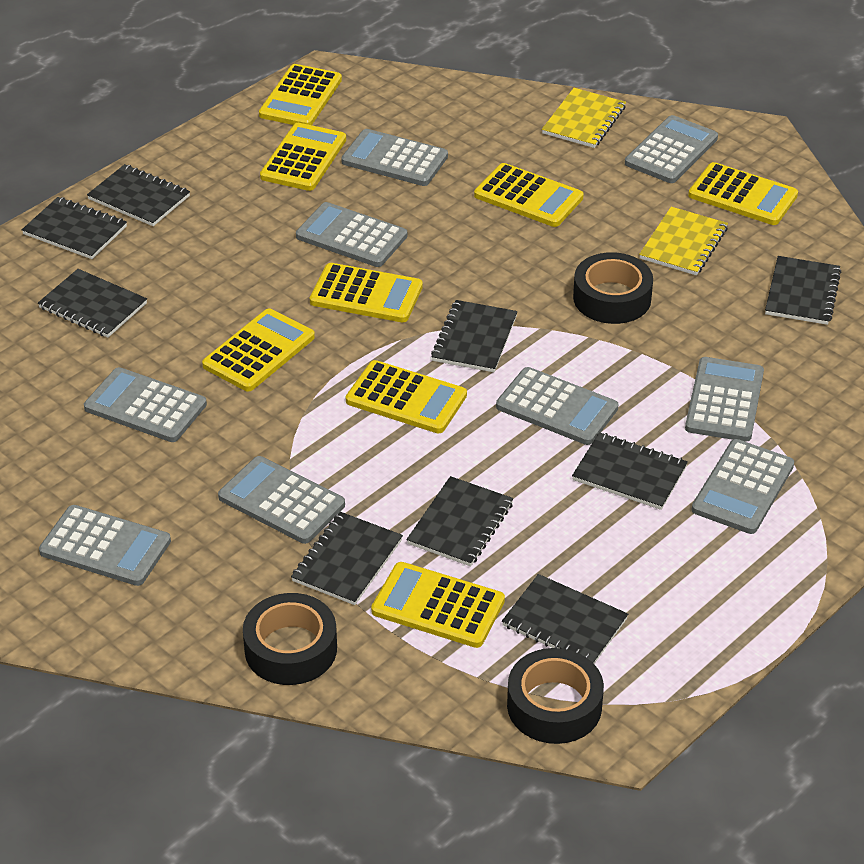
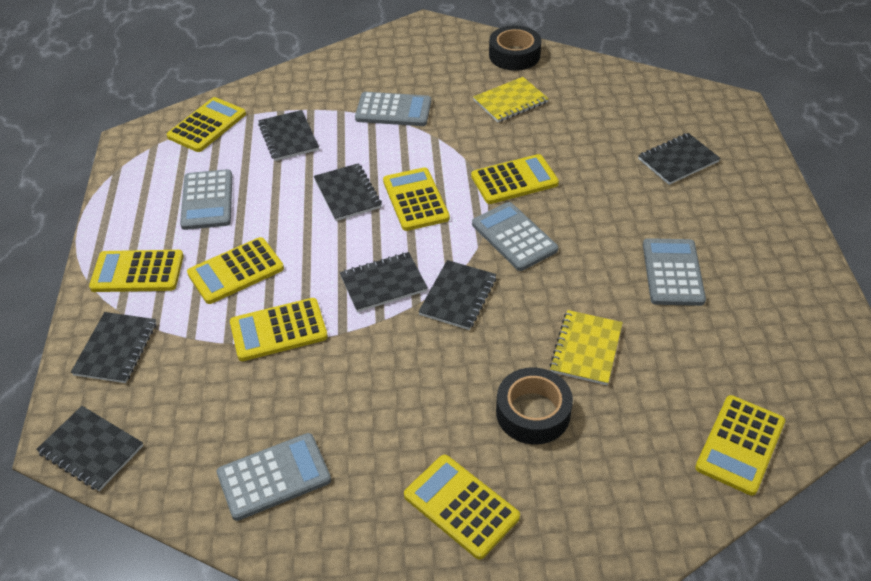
black notebook: [22,197,127,259] [38,269,147,338] [87,164,190,226] [291,512,403,605] [407,476,513,567] [431,300,517,372] [502,574,628,664] [572,432,688,510] [765,256,841,325] = 9 -> [36,406,143,491] [71,312,156,383] [258,110,319,161] [314,163,382,221] [340,252,428,312] [418,260,497,330] [638,133,720,185] = 7
black tape: [243,593,337,685] [507,648,604,744] [573,252,653,324] = 3 -> [489,25,542,71] [496,367,573,445] = 2
grey calculator: [39,505,171,586] [84,367,207,442] [218,456,345,544] [296,202,407,267] [341,129,448,186] [496,367,618,445] [625,115,718,183] [685,357,764,442] [692,439,794,534] = 9 -> [180,169,232,230] [217,433,331,521] [355,92,431,126] [472,202,558,271] [643,238,706,306] = 5

